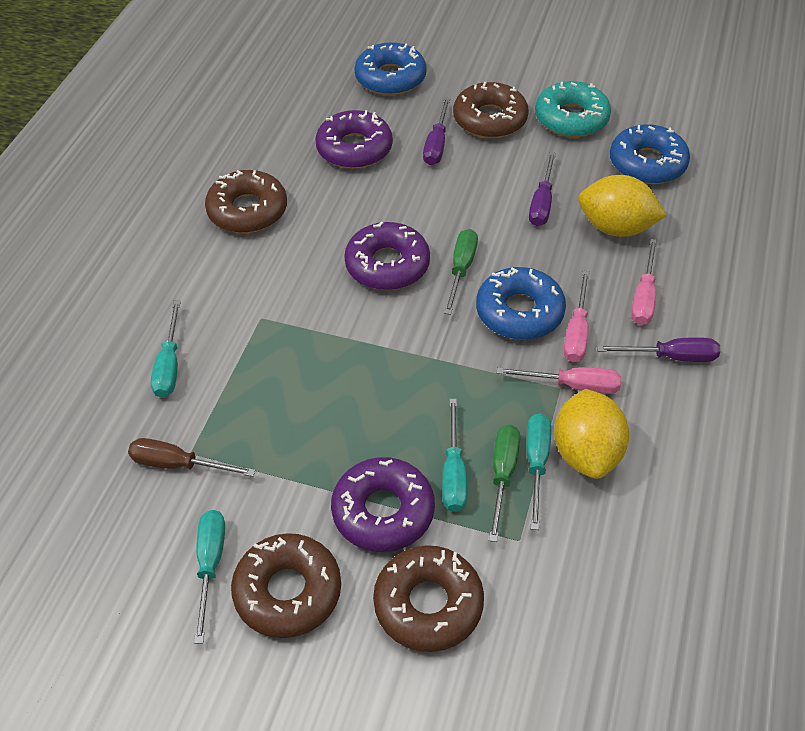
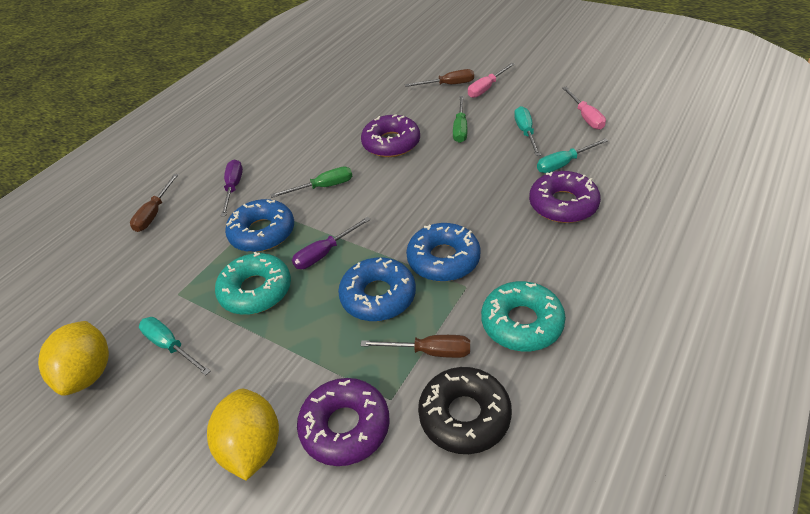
black donut: none = 0 -> [418,367,512,454] = 1
brown donut: [205,170,287,233] [231,533,341,638] [373,545,484,652] [453,82,529,138] = 4 -> none = 0
brown screwdriver: [128,438,255,477] = 1 -> [130,174,179,232] [360,335,470,358] [405,69,474,87] = 3
pink screwdriver: [497,367,622,394] [564,271,590,362] [631,239,657,325] = 3 -> [468,63,515,98] [562,87,606,130] = 2
purple screwdriver: [423,97,450,165] [529,152,556,226] [597,337,720,362] = 3 -> [221,159,243,216] [292,217,371,269] = 2
turquoise donut: [535,81,611,137] = 1 -> [215,251,291,315] [481,281,566,351] = 2
turquoise screwdriver: [151,301,181,398] [194,510,225,644] [442,399,468,512] [526,413,551,530] = 4 -> [139,317,211,376] [514,106,541,156] [537,138,608,173] = 3

